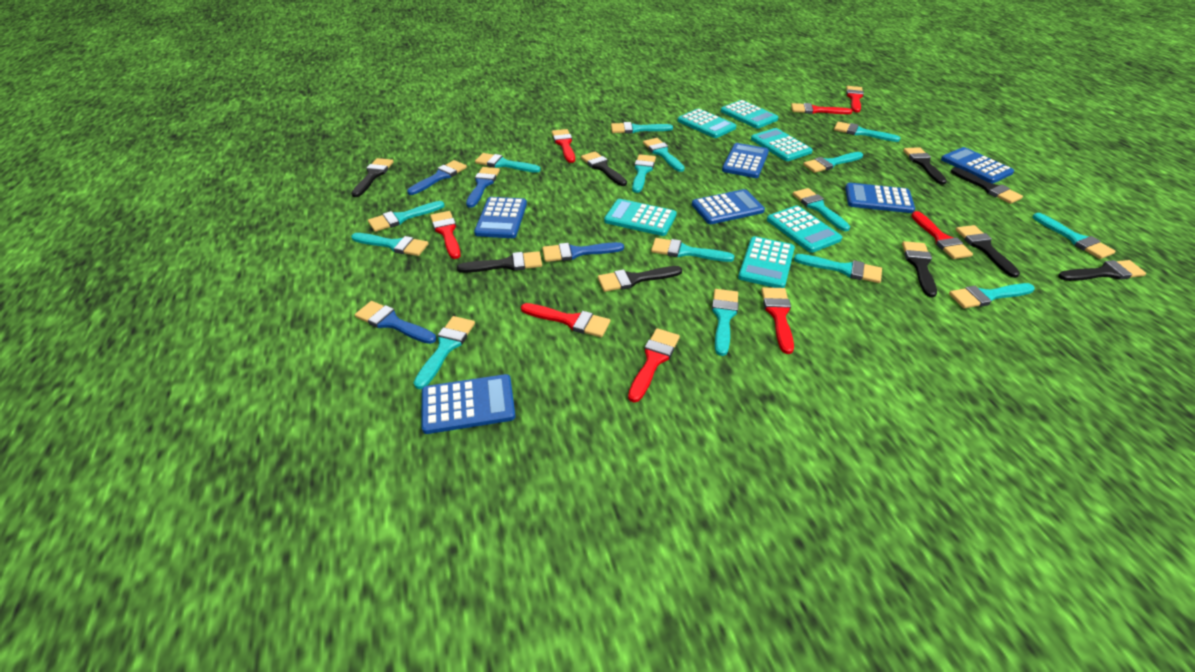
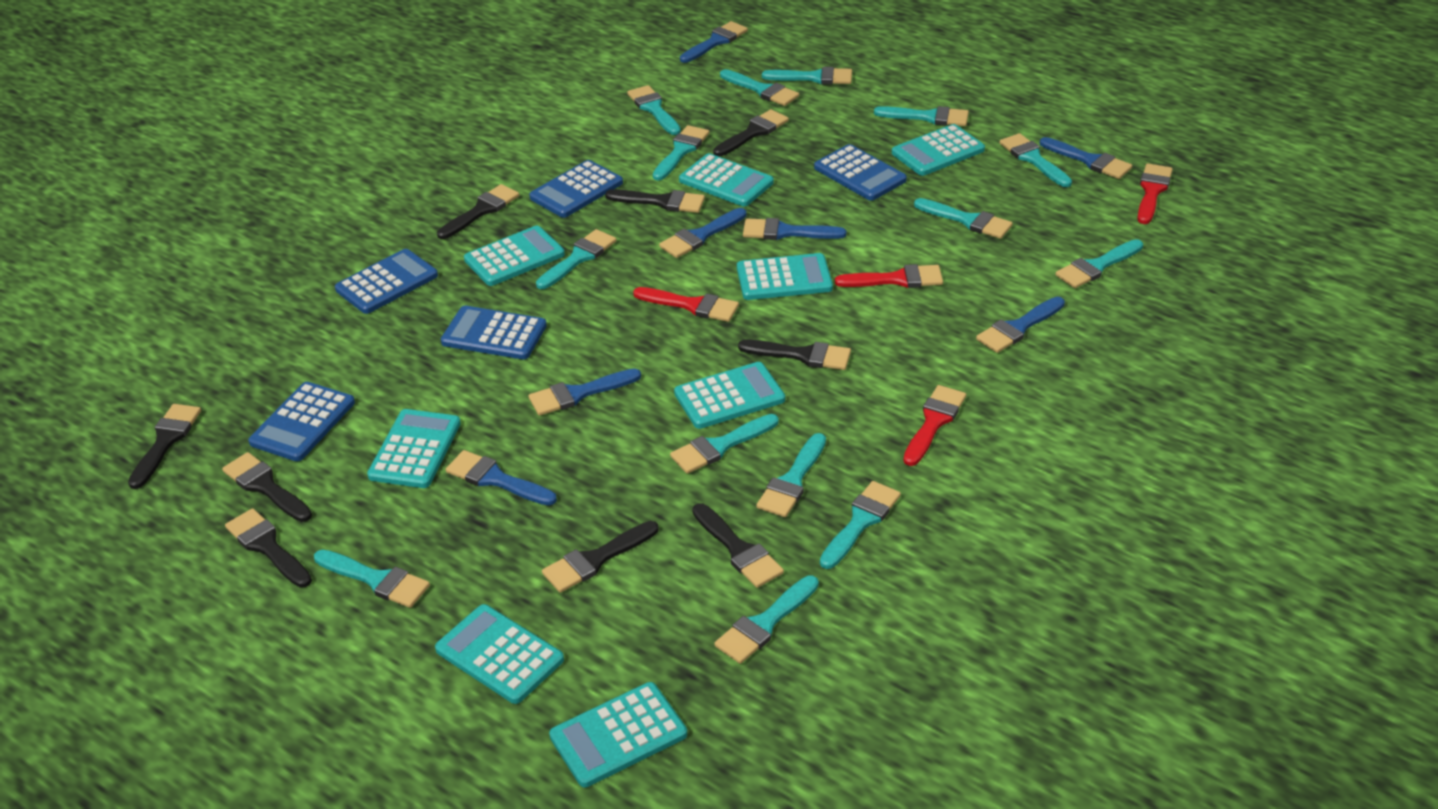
blue brush: [355,301,436,344] [407,160,467,195] [466,167,500,208] [542,242,624,262] = 4 -> [446,450,557,505] [528,369,641,416] [659,208,746,258] [680,21,748,63] [743,218,846,240] [976,297,1065,353] [1040,137,1132,179] = 7
blue calculator: [421,374,515,434] [474,197,527,238] [692,189,765,224] [722,143,769,178] [845,183,915,213] [941,147,1014,184] = 6 -> [248,382,355,461] [335,249,438,314] [441,306,547,359] [529,160,623,218] [814,144,907,201] = 5
red brush: [430,211,461,259] [521,303,610,337] [552,129,575,163] [628,328,680,402] [761,287,794,354] [791,103,852,114] [846,86,864,113] [911,211,973,259] = 8 -> [633,287,739,322] [835,264,943,288] [903,385,966,466] [1137,163,1173,224] = 4
turquoise brush: [351,233,429,256] [368,201,445,232] [414,316,475,389] [475,153,541,173] [611,122,673,134] [632,154,656,193] [643,138,685,172] [651,238,734,262] [712,289,739,356] [793,188,850,231] [794,254,882,283] [803,152,863,173] [834,122,900,142] [949,283,1035,308] [1032,213,1116,259] = 15 -> [314,549,430,608] [536,229,616,289] [627,85,681,135] [653,125,709,181] [670,414,779,474] [714,575,819,664] [720,69,799,106] [756,433,826,517] [762,67,852,85] [820,481,901,569] [874,106,969,126] [914,198,1013,239] [999,133,1072,187] [1056,239,1143,288] = 14
turquoise calculator: [604,199,677,236] [678,108,736,138] [721,100,778,129] [738,236,795,288] [751,128,813,161] [767,205,842,253] = 6 -> [367,409,461,488] [435,604,564,704] [464,226,565,286] [549,682,687,788] [674,362,785,429] [679,153,774,206] [737,253,833,300] [892,124,985,176] = 8

